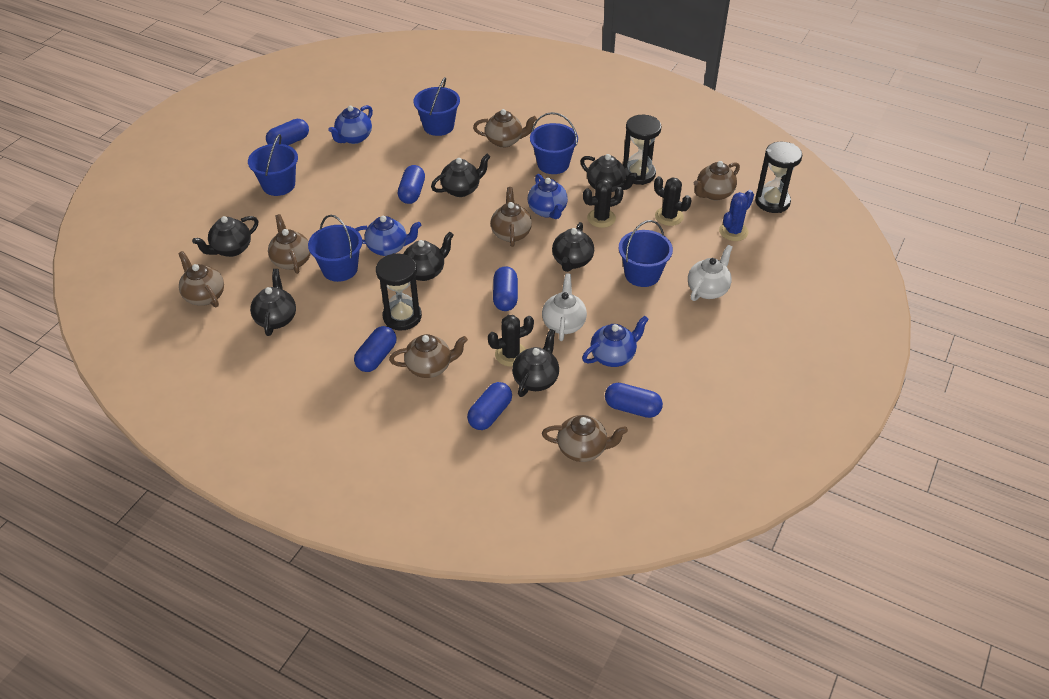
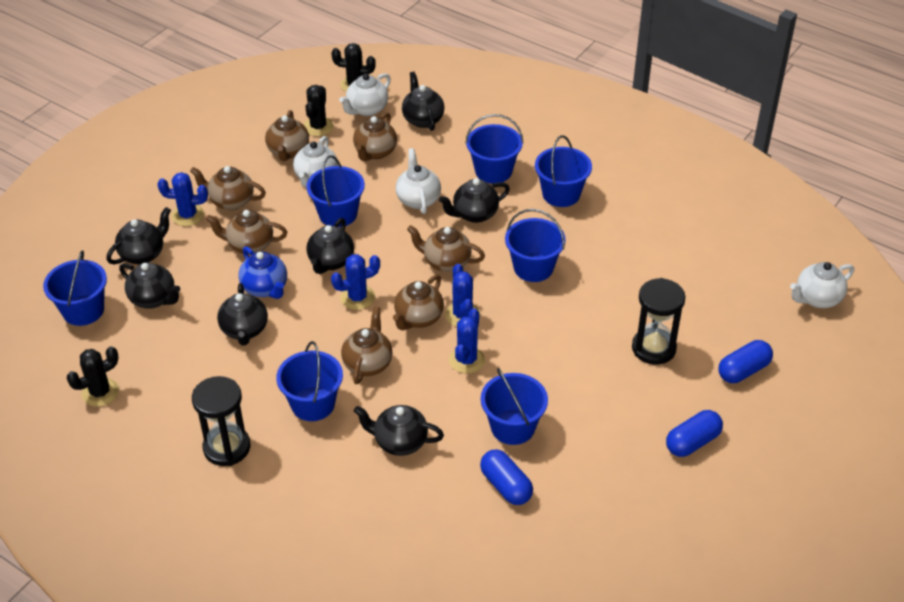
black hourglass: [376,253,422,331] [623,115,662,185] [755,142,802,213] = 3 -> [192,376,250,466] [632,278,685,365] = 2
blue bucket: [248,134,298,196] [308,215,362,282] [414,77,460,136] [530,112,578,174] [618,220,673,287] = 5 -> [43,250,107,326] [276,341,343,421] [306,155,365,227] [465,114,523,184] [481,368,548,445] [505,209,566,282] [535,135,592,207] = 7
blue cactus: [719,190,754,241] = 1 -> [157,172,208,226] [331,254,380,310] [445,264,480,327] [449,308,485,374] = 4
blue capsule: [266,119,309,145] [354,326,397,372] [398,165,425,204] [467,382,512,430] [493,266,518,311] [605,383,663,418] = 6 -> [480,449,533,505] [666,410,723,457] [718,340,773,383] = 3
blue teapot: [328,105,373,144] [355,216,421,256] [528,174,568,219] [582,316,649,367] = 4 -> [238,246,287,299] = 1
white teapot: [542,274,587,341] [688,245,733,301] = 2 -> [293,136,338,188] [339,73,391,116] [396,148,441,214] [790,262,854,308] = 4

